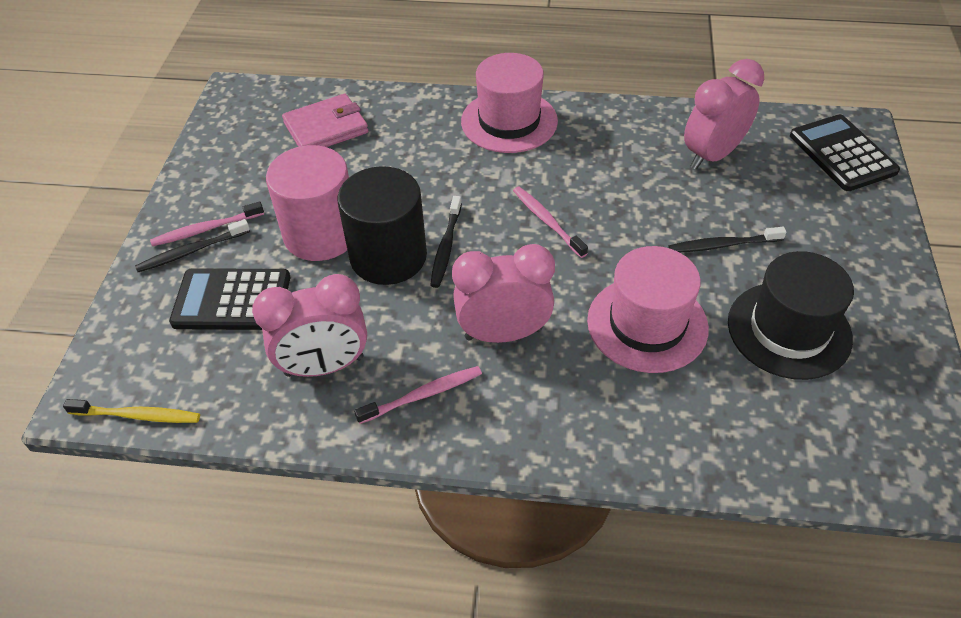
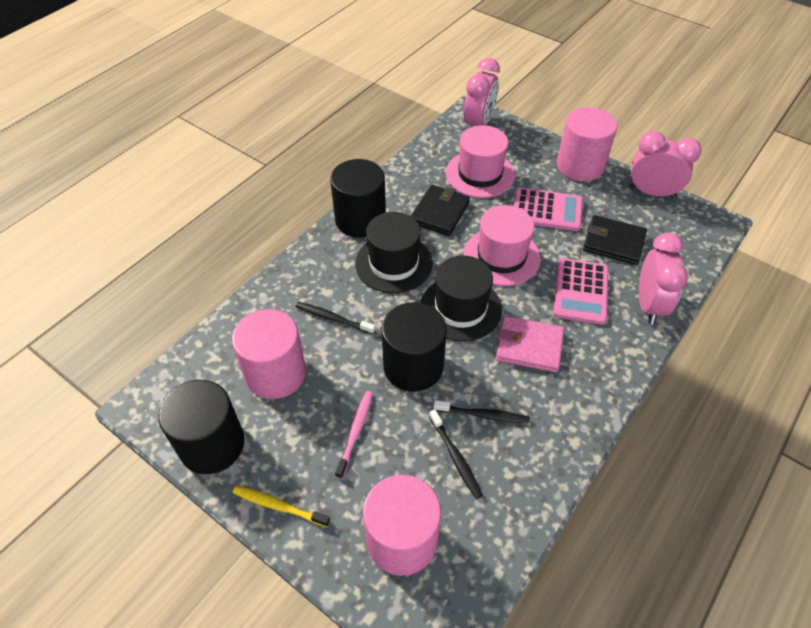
black calculator: [169,268,290,330] [790,114,900,191] = 2 -> none = 0
black cylinder: [337,166,427,285] = 1 -> [158,380,245,474] [330,159,386,238] [382,302,447,392] = 3
black hat: [728,251,854,380] = 1 -> [355,212,433,293] [421,256,502,342] = 2
black wallet: none = 0 -> [411,185,470,236] [583,215,647,265] = 2
pink calculator: none = 0 -> [513,187,583,231] [553,258,609,325] = 2
pink cylinder: [266,145,349,261] = 1 -> [232,309,306,399] [363,475,441,576] [557,107,617,181] = 3
pink toothbrush: [150,201,264,246] [354,366,482,424] [513,187,588,258] = 3 -> [335,391,373,479] = 1

